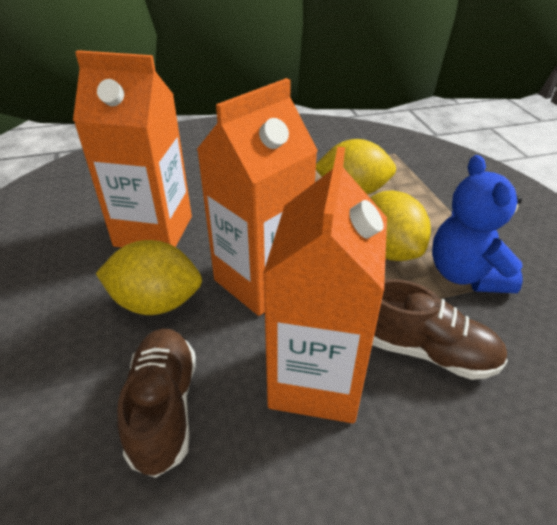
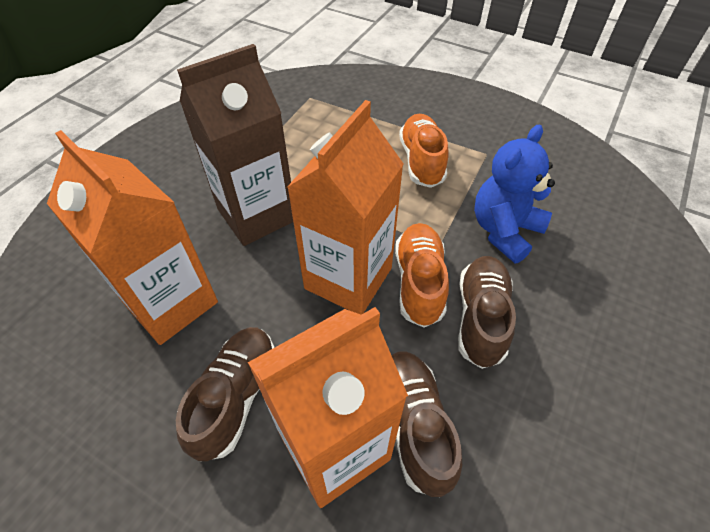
brown carton: none = 0 -> [177,44,293,246] = 1
brown shoe: [117,328,196,478] [372,279,508,380] = 2 -> [176,327,274,461] [391,351,462,497] [458,256,516,369] = 3
orange shoe: none = 0 -> [395,223,449,327] [399,114,449,188] = 2
yellow lemon: [96,240,202,315] [316,139,396,195] [370,190,431,261] = 3 -> none = 0

